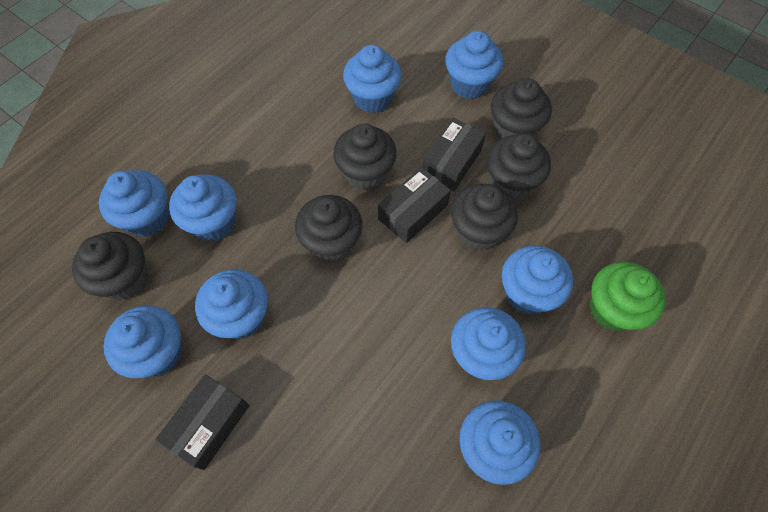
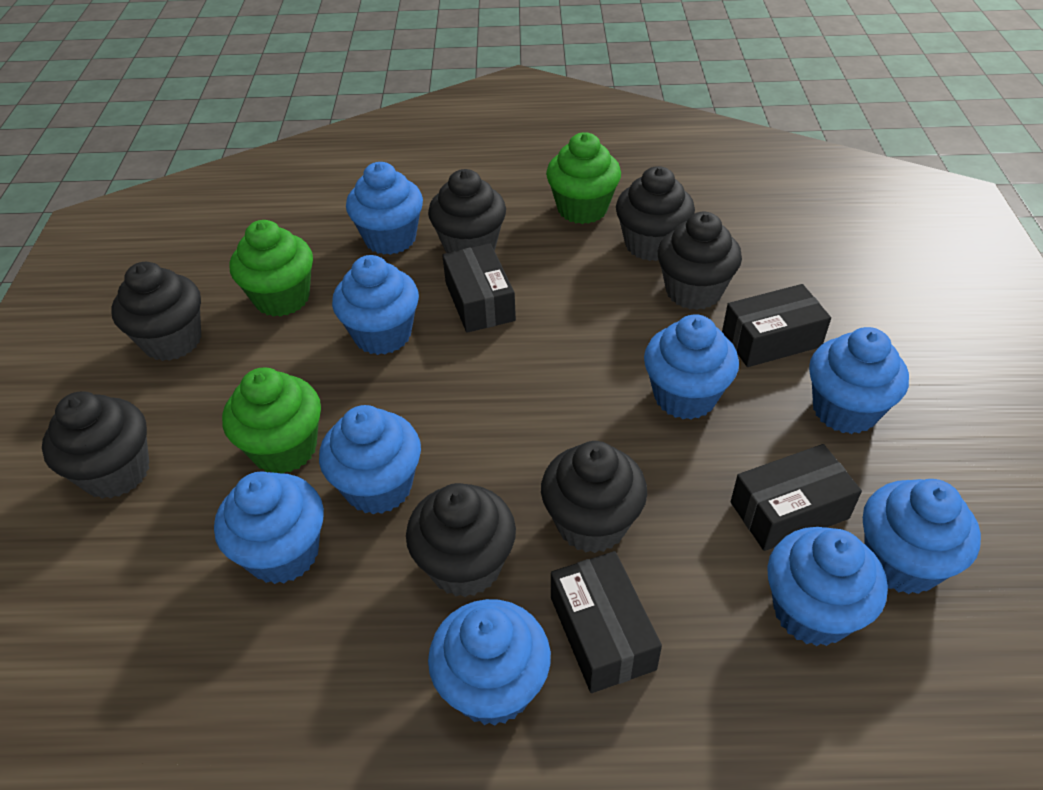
black box: [156,374,249,470] [378,167,451,243] [422,118,486,191] = 3 -> [442,244,516,333] [551,551,662,693] [722,284,831,367] [731,444,862,551] = 4
black cupcake: [72,232,148,300] [295,195,362,262] [333,123,397,191] [451,184,518,251] [487,134,551,200] [491,78,552,140] = 6 -> [42,391,149,499] [111,262,201,361] [406,483,516,597] [428,169,506,253] [541,441,647,553] [616,166,695,261] [658,212,742,310] = 7
green cupcake: [590,262,666,331] = 1 -> [222,367,321,473] [230,220,313,317] [546,132,621,224] = 3

